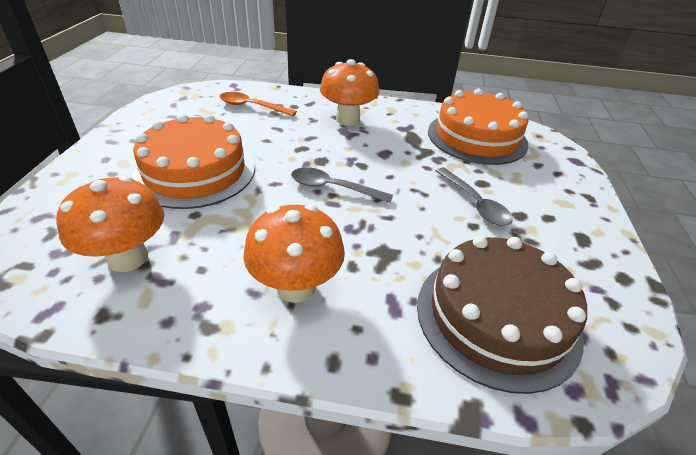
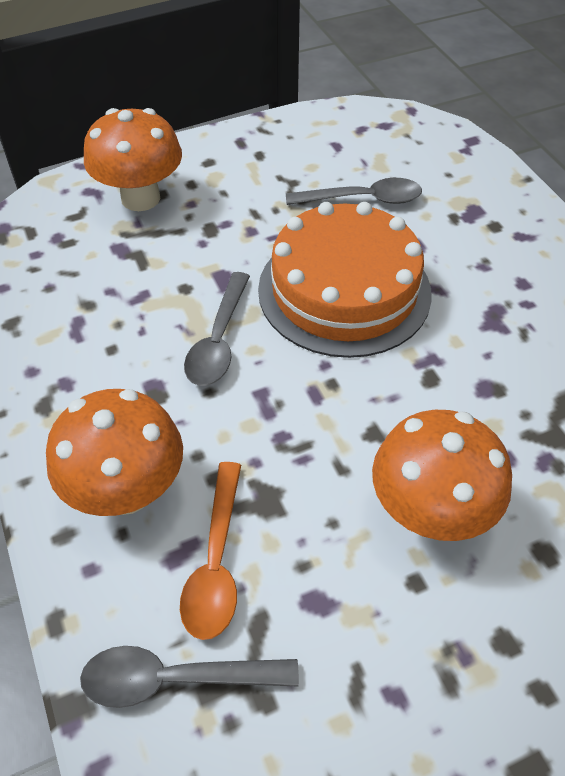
brown cake: [417,236,587,394] = 1 -> none = 0
grey spoon: [291,167,393,203] [436,168,513,226] = 2 -> [80,646,299,708] [184,272,250,386] [286,178,422,205] = 3
orange cake: [132,114,255,209] [428,89,529,165] = 2 -> [258,202,432,358] = 1

